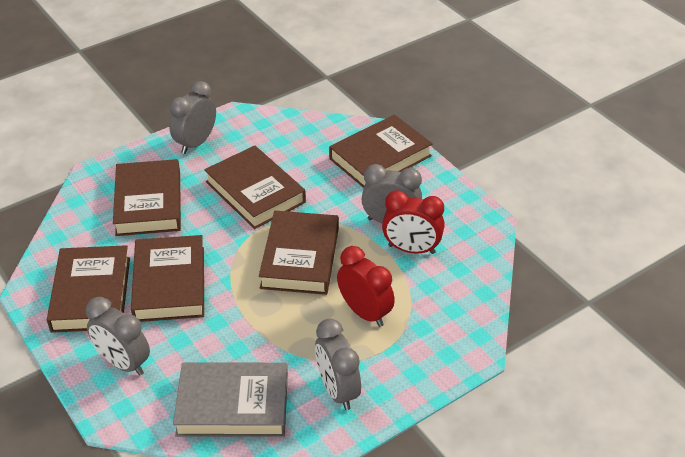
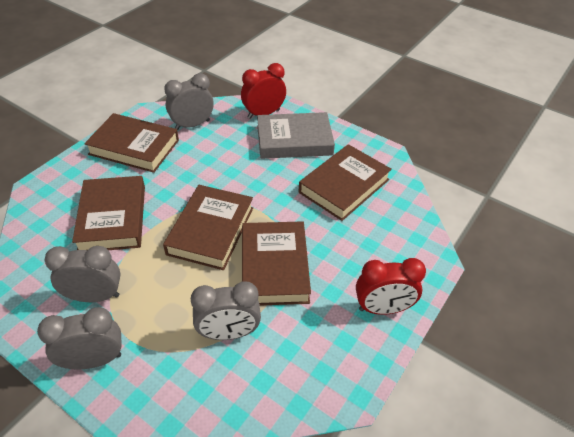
brown book: [47,245,130,333] [113,159,181,236] [131,235,204,322] [204,145,306,229] [259,211,339,295] [329,115,433,188] = 6 -> [72,176,145,250] [84,113,179,173] [163,185,253,270] [242,221,311,306] [299,144,392,221] = 5

